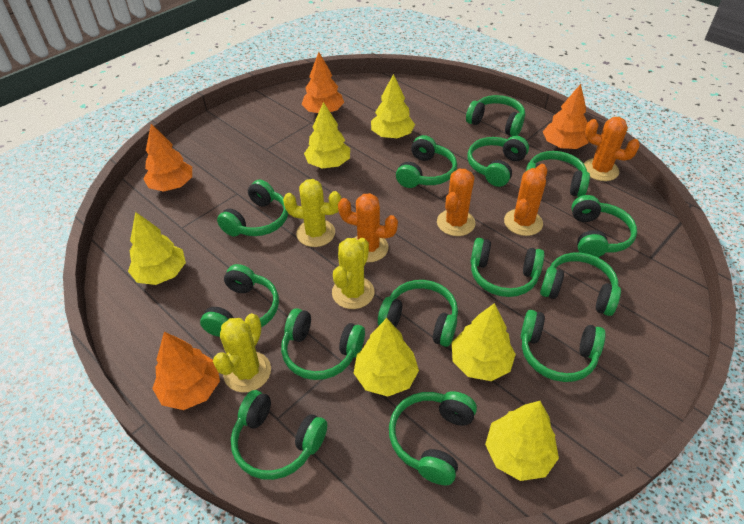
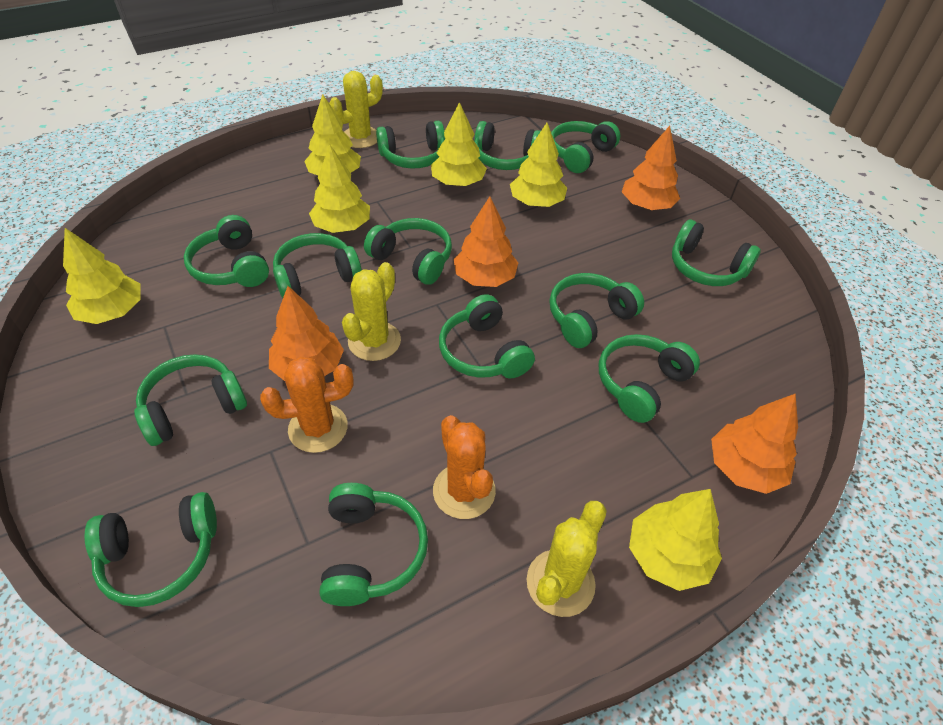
green headphones: [200,264,279,337] [217,180,288,237] [231,390,327,480] [281,308,365,380] [378,280,458,347] [389,391,477,485] [396,135,457,188] [466,95,525,136] [467,136,529,187] [471,238,545,297] [521,310,606,382] [526,151,590,197] [540,253,621,316] [571,195,637,257] = 14 -> [85,492,217,607] [134,354,247,446] [184,215,269,287] [273,233,362,298] [319,483,428,606] [364,218,452,285] [376,121,445,169] [439,294,535,378] [474,121,541,170] [549,273,644,348] [551,121,620,173] [599,334,700,423] [672,219,761,286] = 13
orange cactus: [338,193,398,262] [437,169,475,236] [504,164,547,236] [584,117,640,181] = 4 -> [260,357,354,453] [433,415,496,519] = 2

